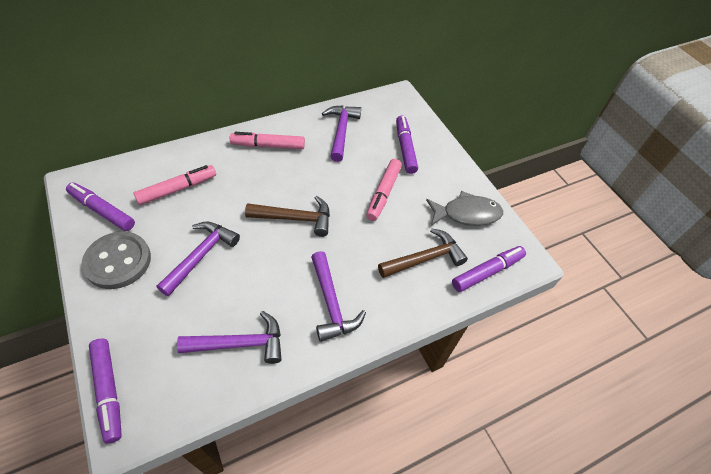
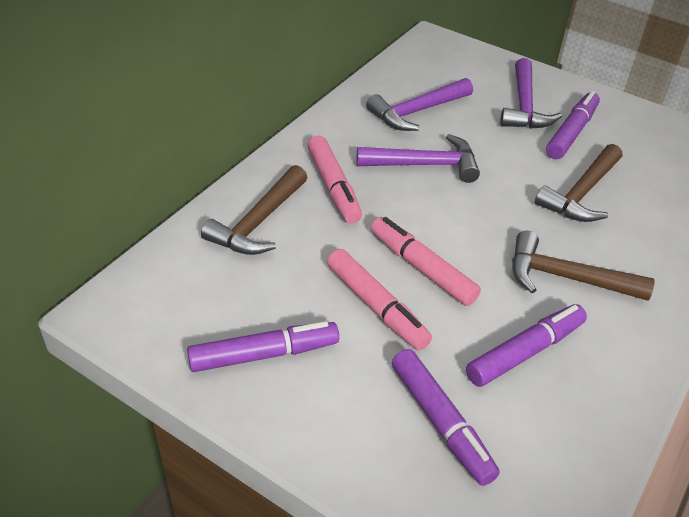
brown hammer: [245,196,330,237] [378,228,468,278] = 2 -> [201,165,308,255] [512,231,655,301] [535,144,622,222] = 3
grey button: [81,232,151,289] = 1 -> none = 0
grey fish: [426,191,503,226] = 1 -> none = 0
purple hammer: [157,221,240,296] [177,311,282,364] [311,251,366,342] [322,105,361,162] = 4 -> [357,134,480,183] [366,78,473,131] [500,58,562,129] = 3

